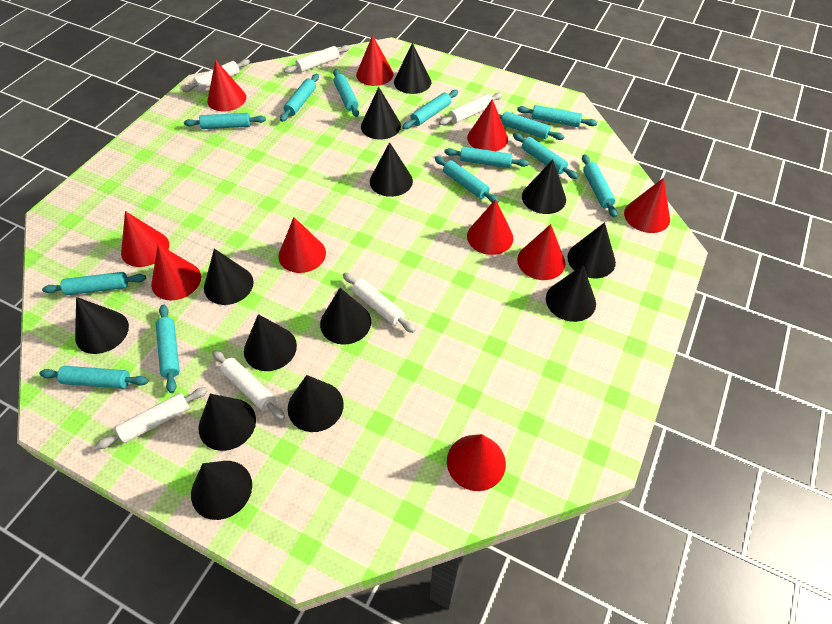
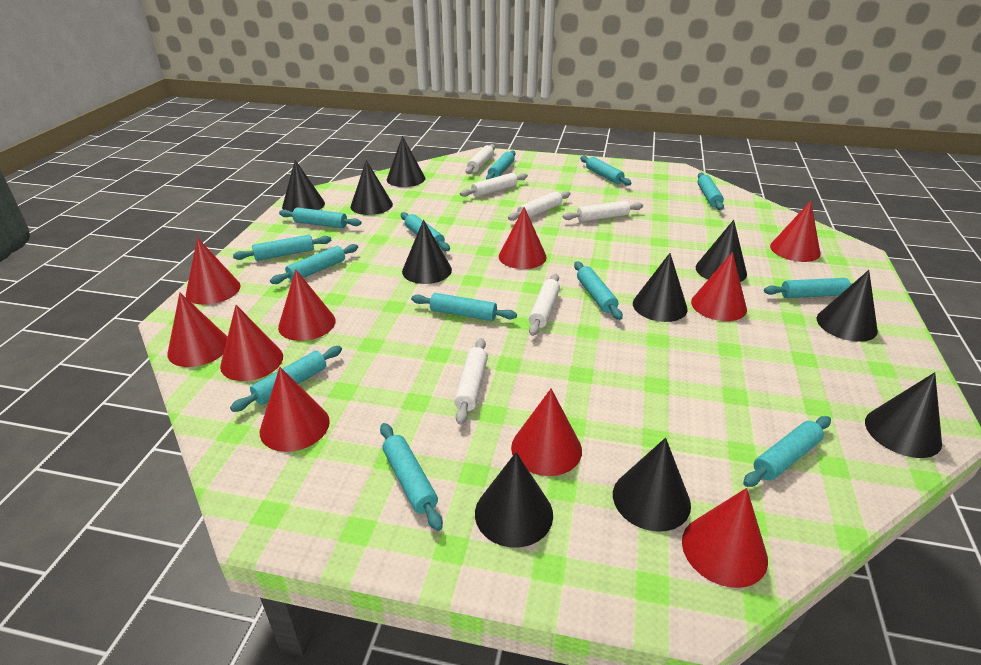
black cone: [75,297,129,354] [191,461,252,520] [198,394,256,451] [204,248,254,305] [244,314,297,371] [288,375,344,432] [320,288,371,345] [361,87,401,140] [370,142,413,197] [394,43,431,94] [522,159,566,214] [546,265,596,322] [567,222,616,278] = 13 -> [282,160,325,212] [351,160,393,215] [387,136,425,187] [402,220,452,284] [475,452,553,548] [613,438,691,532] [633,253,688,322] [696,220,747,282] [817,270,878,342] [865,372,942,458] = 10

